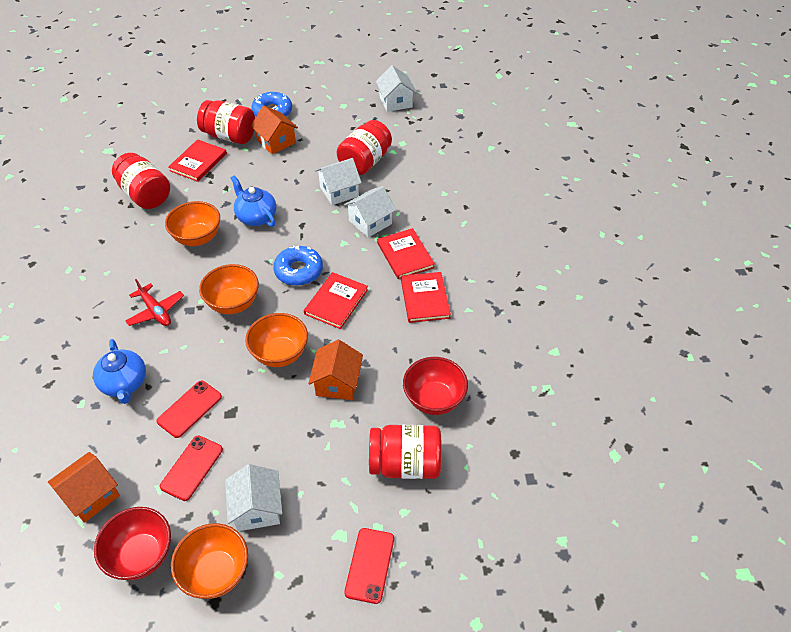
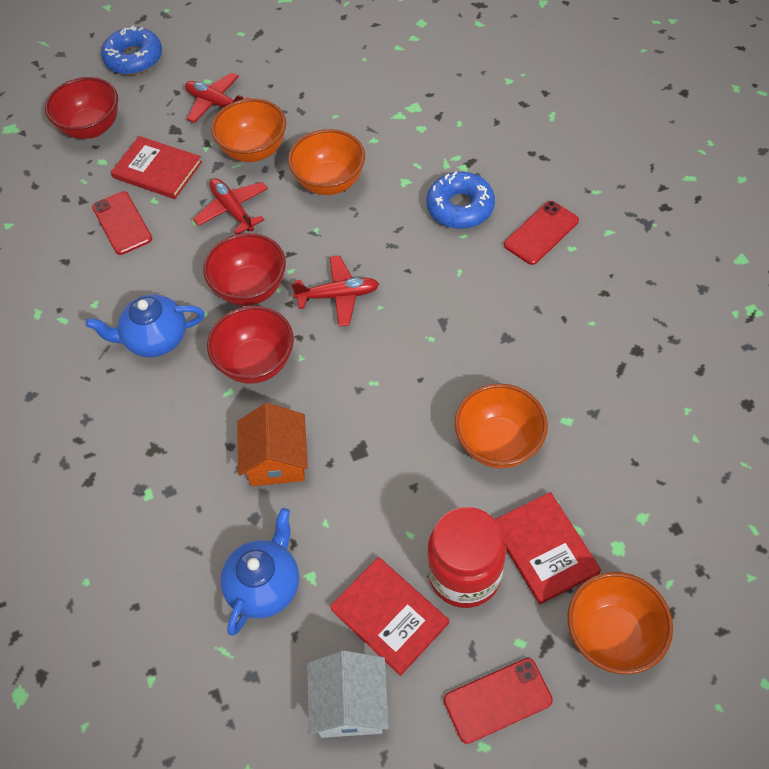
orange house: [48,452,120,523] [251,106,298,154] [308,340,363,400] = 3 -> [237,403,308,486] = 1
red book: [168,139,227,182] [304,272,368,329] [377,228,435,279] [401,272,451,323] = 4 -> [111,136,202,199] [330,557,449,676] [494,492,601,605] = 3
red bowl: [94,507,171,580] [403,357,468,415] = 2 -> [45,77,118,139] [203,233,286,306] [207,306,294,384] = 3
red jar: [112,153,170,209] [197,100,255,144] [337,120,392,176] [369,425,442,479] = 4 -> [427,507,506,608] = 1
red plane: [125,279,184,326] = 1 -> [185,73,249,123] [193,178,268,235] [291,256,379,327] = 3
white house: [225,464,283,531] [315,158,362,205] [344,186,396,238] [376,65,417,112] = 4 -> [307,650,389,738] = 1

